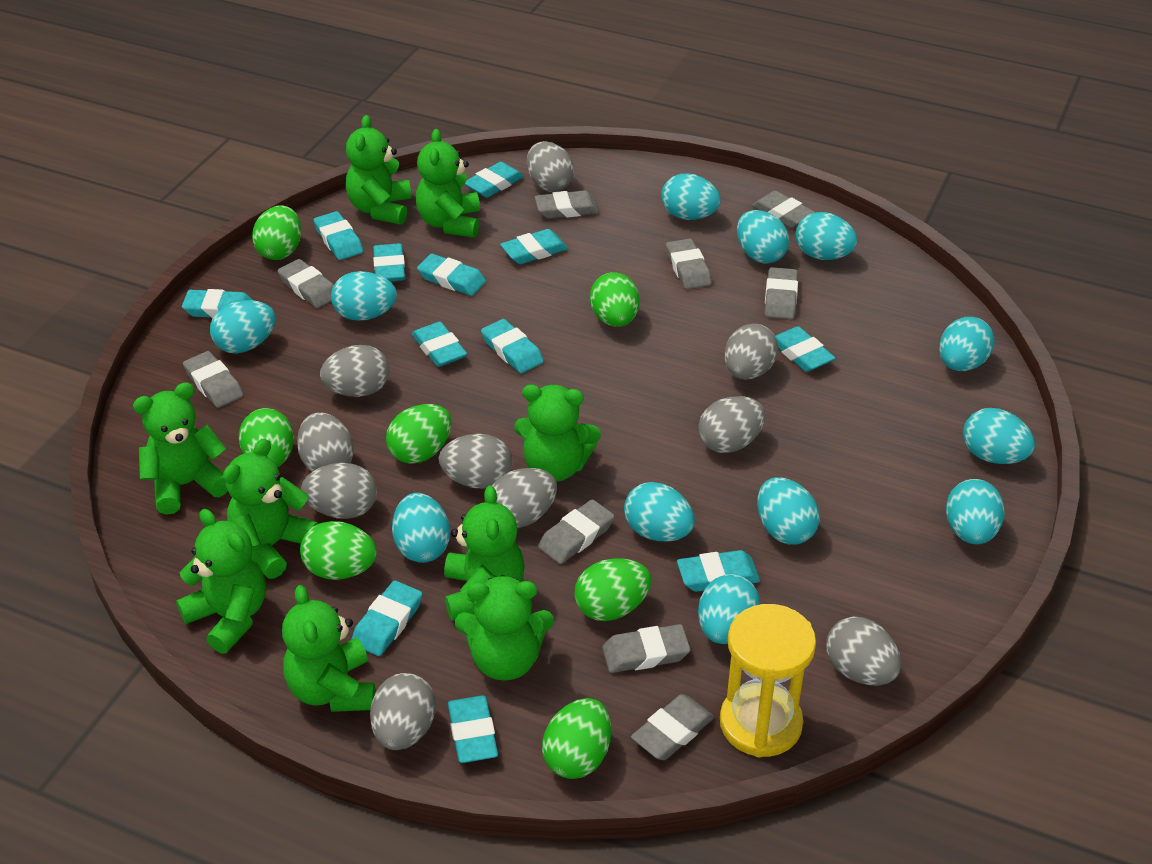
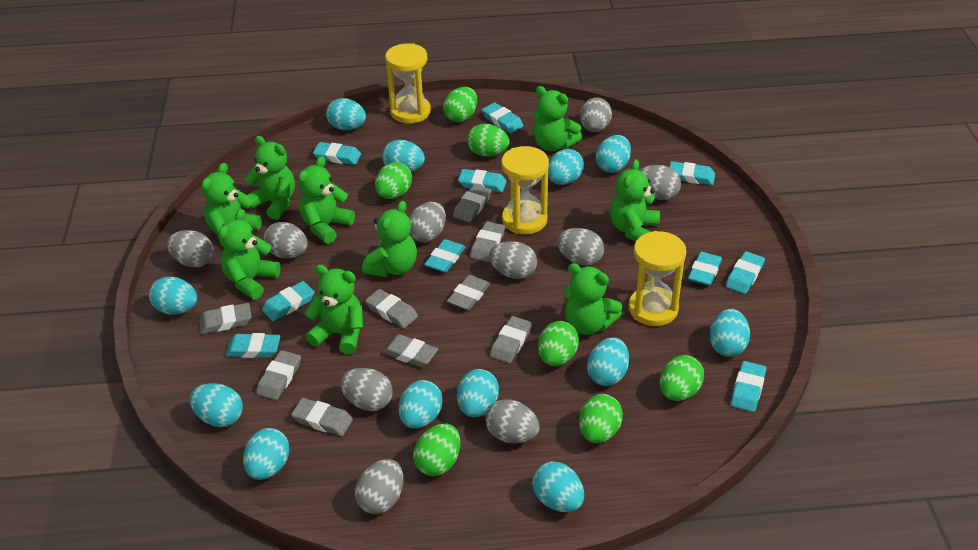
turquoise eraser: [182,289,254,318] [314,211,363,260] [351,581,422,656] [373,243,405,282] [412,322,467,367] [417,254,486,296] [448,695,498,763] [465,162,524,198] [481,319,544,373] [500,229,568,264] [677,550,760,592] [775,326,835,372] = 12 -> [225,333,281,358] [262,281,315,321] [313,142,361,165] [424,239,465,273] [458,169,507,192] [482,103,523,133] [670,161,715,185] [688,252,722,286] [726,251,765,294] [731,361,766,412] = 10
yellow hourglass: [720,604,816,757] = 1 -> [385,43,431,124] [501,146,549,234] [629,231,686,326] = 3

